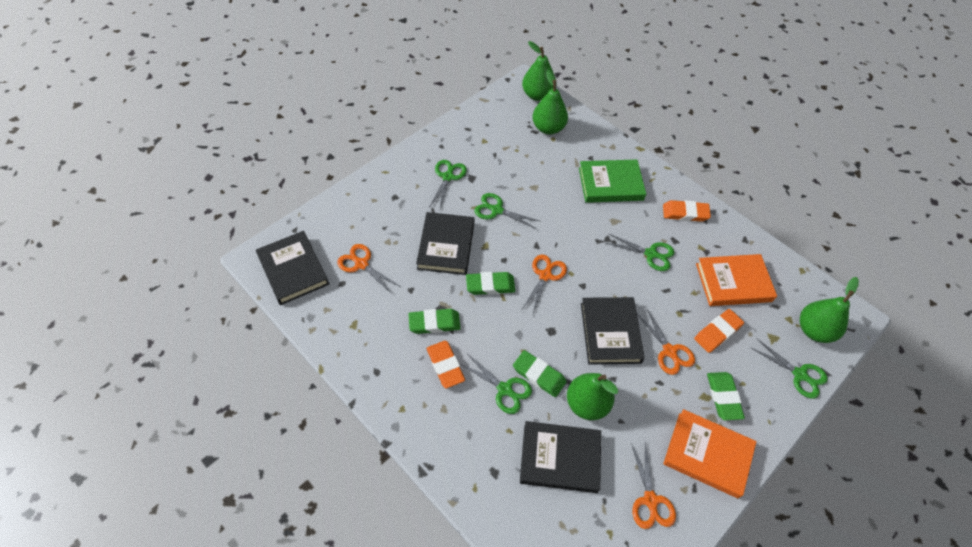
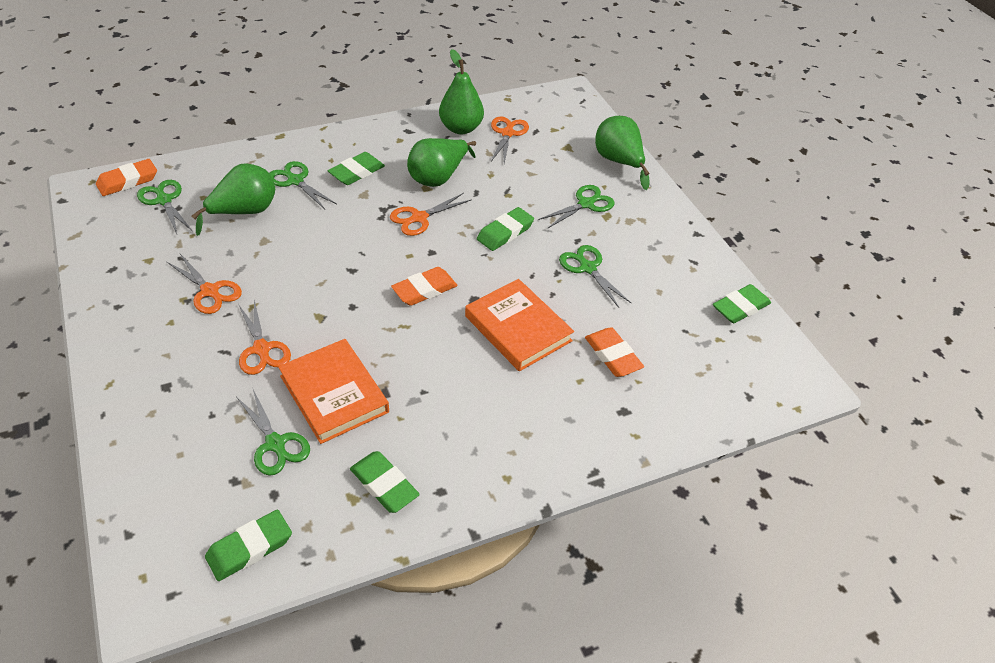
black book: [256,231,329,305] [416,212,474,275] [520,421,601,493] [581,297,645,365] = 4 -> none = 0
green book: [579,159,646,203] = 1 -> none = 0
green eraser: [409,309,461,334] [466,272,515,295] [513,350,567,397] [707,372,745,420] = 4 -> [205,510,292,581] [328,152,385,185] [350,451,420,513] [477,207,534,251] [713,284,771,323] = 5

